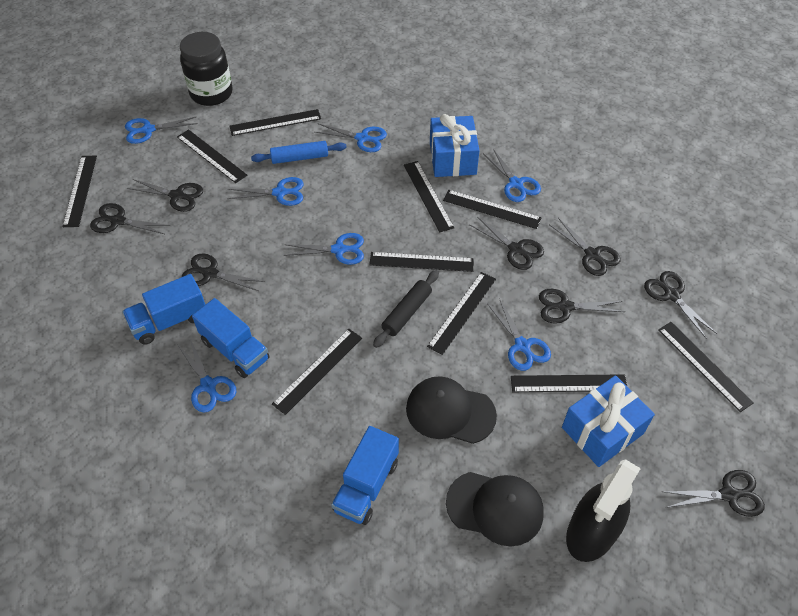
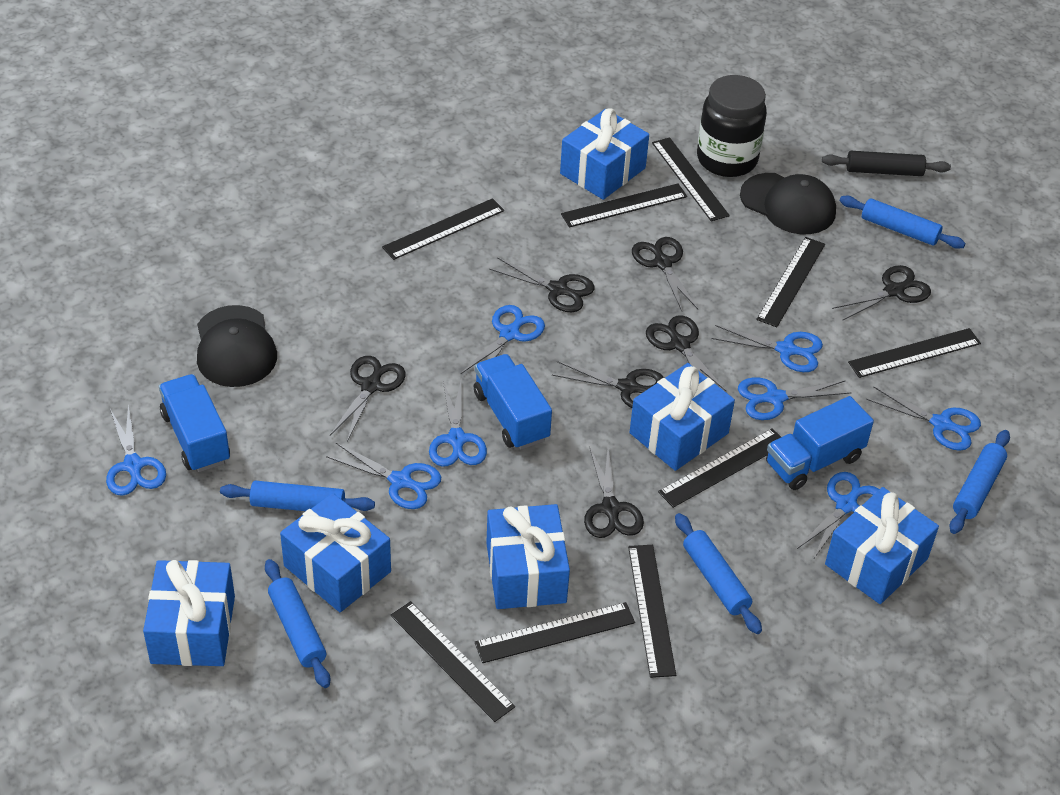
black ruler: [62,156,97,227] [177,129,247,183] [230,109,321,136] [272,329,362,415] [369,252,474,272] [404,161,454,232] [427,272,496,355] [443,190,542,229] [511,374,627,392] [658,322,754,412] = 10 -> [382,198,504,260] [391,601,515,722] [475,602,635,663] [561,184,687,228] [628,545,676,678] [652,137,730,221] [658,428,781,508] [756,237,825,327] [848,328,981,378] = 9
black scissors: [90,203,170,234] [127,179,203,212] [182,253,265,291] [470,217,544,270] [539,289,625,324] [549,218,621,276] [644,271,717,339] [663,470,765,517] = 8 -> [330,356,406,441] [489,257,595,312] [552,361,664,408] [584,446,644,538] [632,237,698,311] [646,315,726,391] [832,265,931,321] = 7
black spray bottle: [566,459,641,562] = 1 -> none = 0
blue gift: [430,114,480,177] [562,375,655,467] = 2 -> [143,560,235,666] [280,493,391,612] [486,504,570,609] [560,108,649,200] [629,363,735,471] [825,487,939,604] = 6
blue rolling pin: [251,141,347,164] = 1 -> [220,481,375,511] [265,559,330,688] [675,513,762,634] [840,196,965,249] [949,430,1010,534] = 5
blue scissors: [125,117,198,144] [178,339,236,412] [227,177,304,206] [284,233,364,265] [315,124,387,152] [484,149,541,202] [487,298,551,371] = 7 -> [106,404,166,496] [326,443,441,509] [429,381,487,467] [461,305,545,374] [711,325,823,372] [738,377,852,420] [797,472,879,560] [866,386,981,451] = 8

